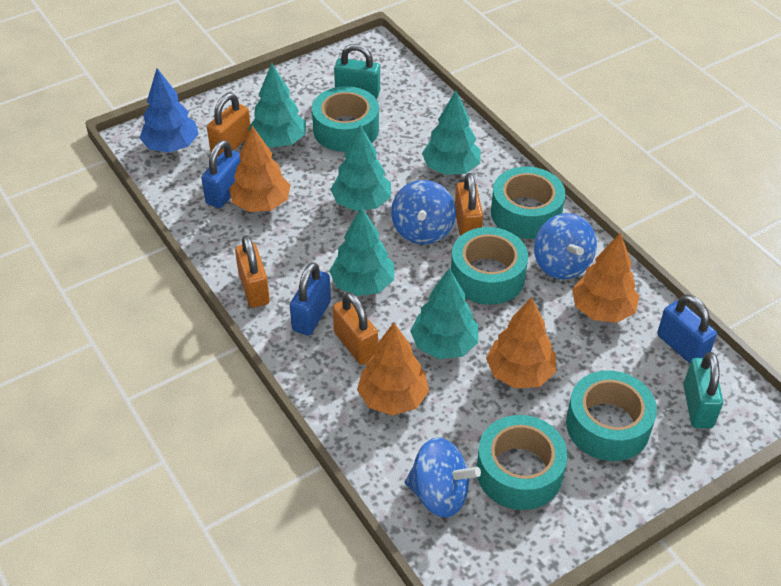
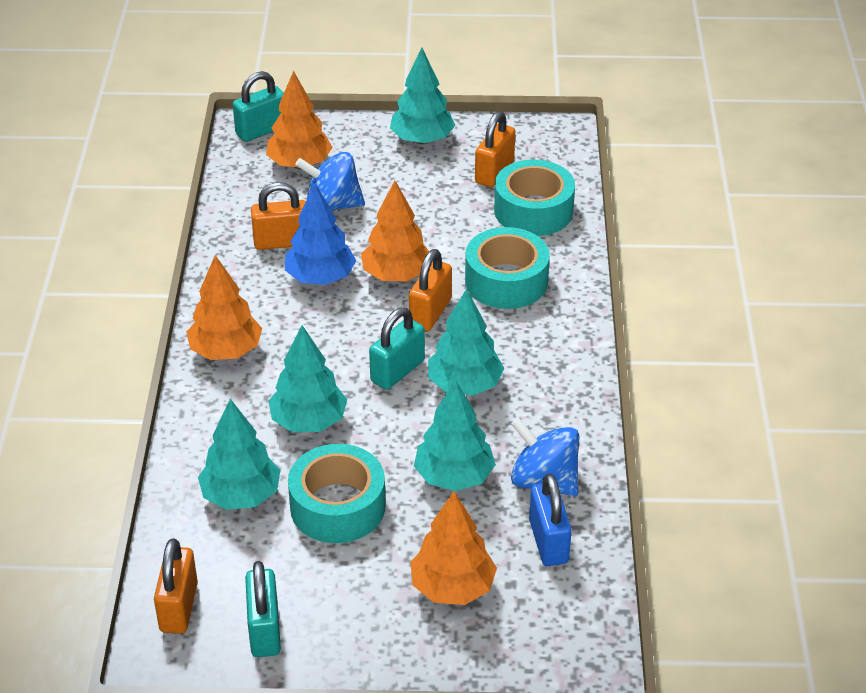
blue padlock: [201,140,241,208] [290,262,331,336] [657,294,717,363] = 3 -> [529,474,572,566] = 1
blue spinning top: [391,180,456,244] [405,437,481,517] [534,213,597,279] = 3 -> [295,152,365,210] [511,417,579,496] = 2
turquoise padlock: [334,44,380,99] [683,352,723,428] = 2 -> [233,71,284,142] [245,561,281,657] [369,307,425,390] = 3
turquoise tape: [312,86,379,152] [451,227,528,305] [477,415,568,510] [491,167,566,239] [566,370,657,461] = 5 -> [288,444,386,543] [465,227,550,309] [494,160,575,236] = 3

